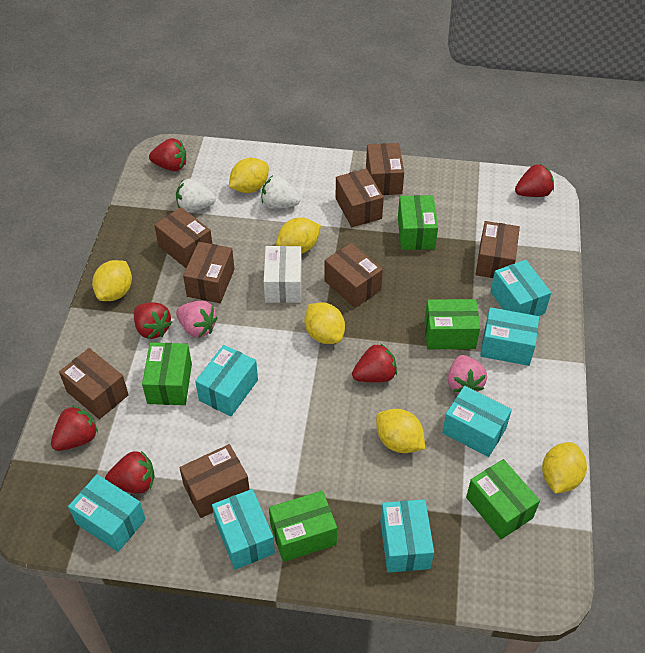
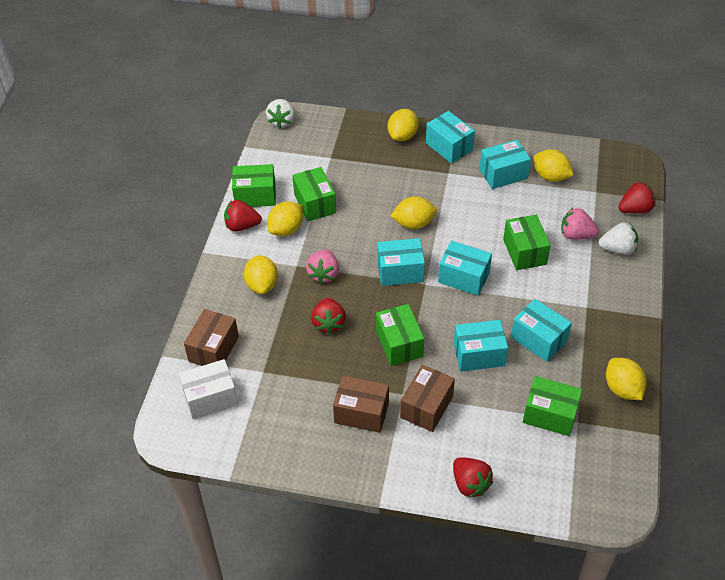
brown box: [59,348,129,419] [154,207,212,268] [179,444,250,518] [183,242,235,303] [325,243,383,308] [336,169,384,227] [366,143,404,195] [476,221,520,278] = 8 -> [184,309,239,366] [333,376,389,433] [400,365,455,432] = 3
red strawberry: [51,406,98,451] [105,451,154,493] [134,302,172,339] [149,138,186,171] [352,343,397,382] [515,164,554,197] = 6 -> [224,200,262,232] [311,298,346,334] [453,457,493,498] [618,182,655,213] = 4
turquoise box: [68,474,146,552] [195,345,258,417] [212,489,275,570] [380,499,434,573] [442,386,512,457] [480,307,539,366] [490,260,551,316] = 7 -> [377,238,425,286] [426,111,475,164] [438,241,492,296] [454,320,508,372] [479,140,531,189] [511,299,572,362] = 6

